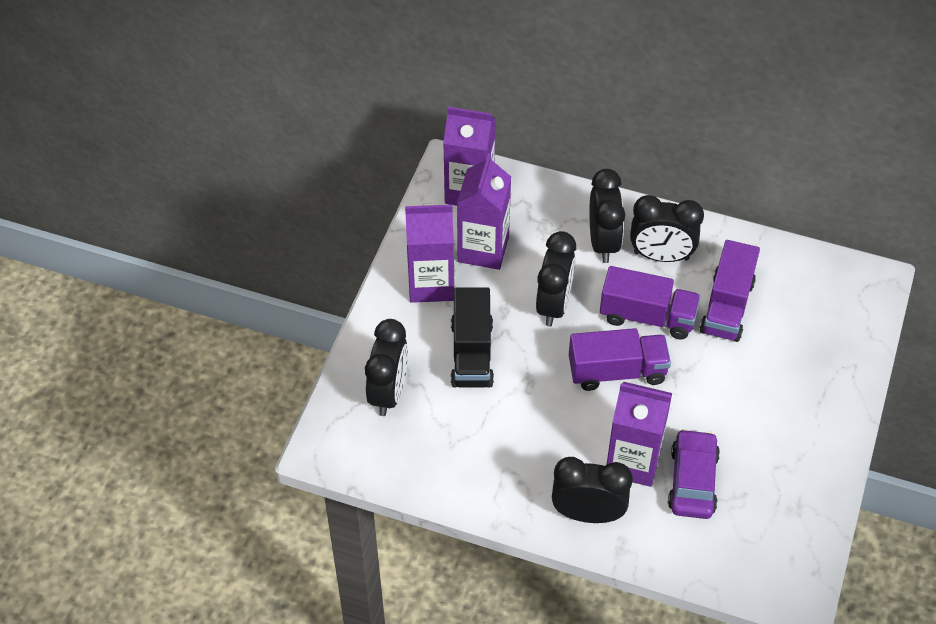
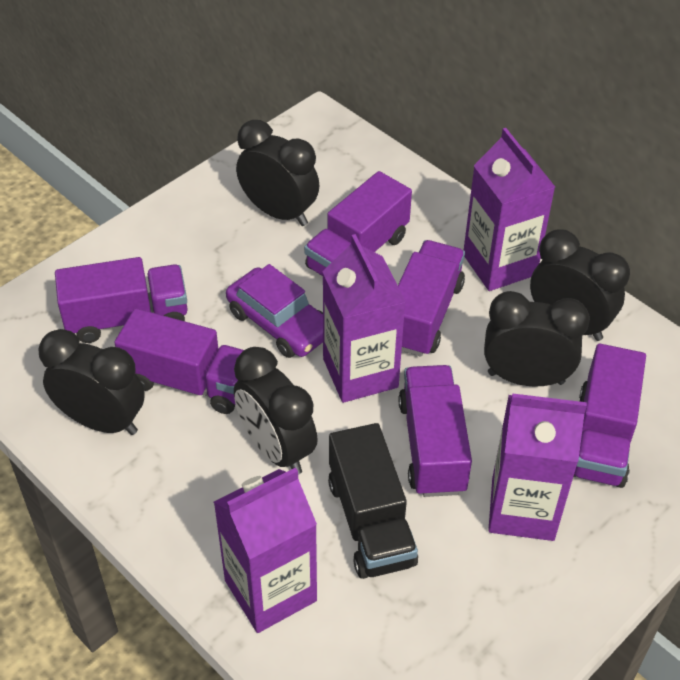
purple truck: [569,328,671,391] [600,266,700,340] [700,240,760,342] = 3 -> [55,257,188,343] [115,308,244,414] [304,171,412,276] [398,240,465,357] [398,365,472,497] [573,343,646,488] = 6

